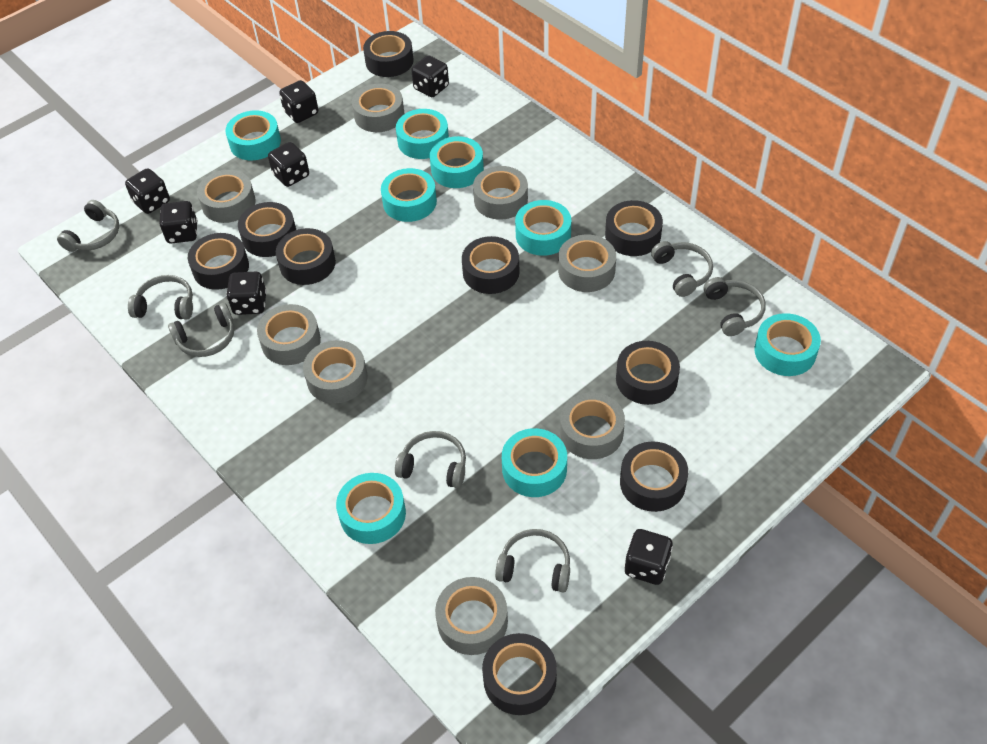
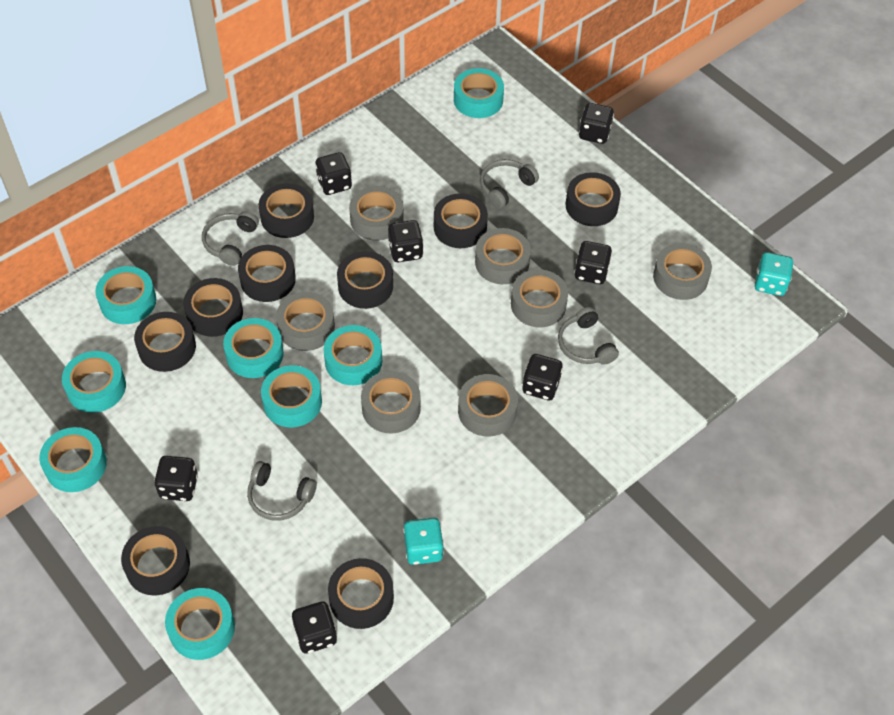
grey headphones: [57,200,119,252] [128,275,193,320] [168,303,234,357] [395,431,466,489] [495,529,570,593] [651,241,713,297] [704,277,766,336] = 7 -> [202,211,259,266] [247,461,317,521] [480,159,539,209] [558,307,619,365] = 4
grey tape: [197,170,256,223] [257,304,321,365] [303,340,367,404] [352,83,404,132] [435,577,508,655] [473,166,528,220] [558,235,616,292] [560,392,625,459] = 8 -> [276,292,335,351] [349,186,404,241] [361,371,421,434] [458,374,518,437] [475,228,531,284] [511,270,568,327] [653,243,712,300] = 7
turquoise dice: none = 0 -> [403,518,444,565] [755,252,794,296] = 2

